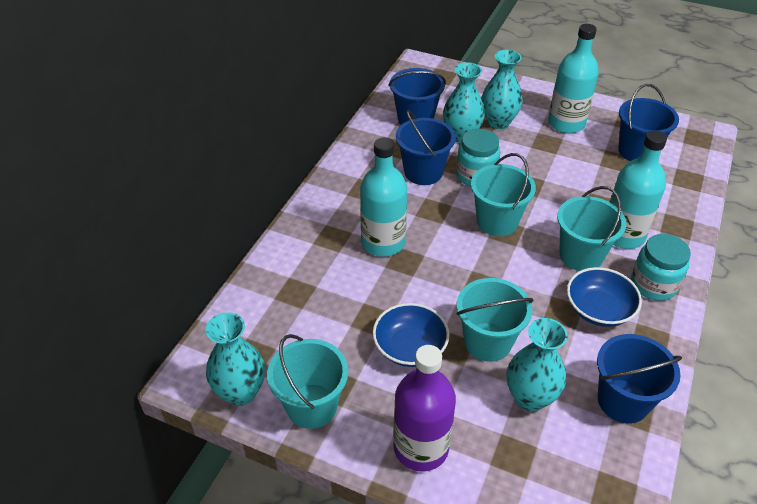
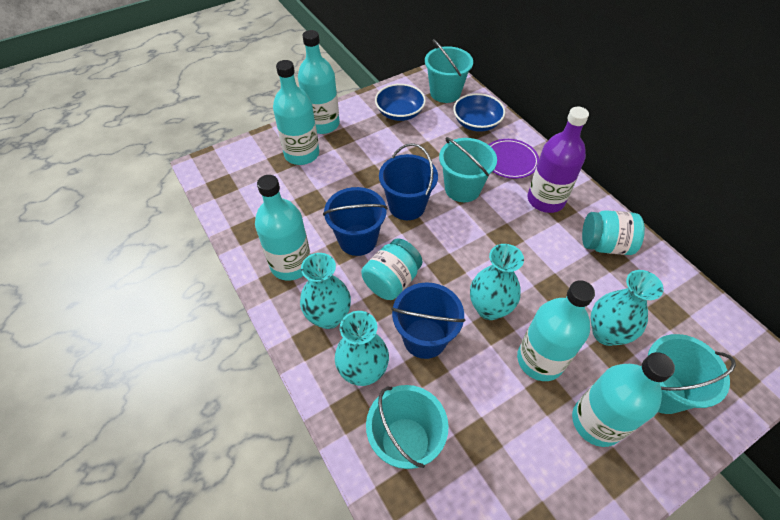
blue bucket: [389,68,446,125] [396,110,456,185] [597,334,682,423] [618,84,679,161] = 4 -> [323,187,388,256] [379,143,438,220] [391,282,466,359] = 3
purple plate: none = 0 -> [489,139,539,179] = 1
turquoise bottle: [360,138,407,256] [548,24,599,133] [610,130,667,249] = 3 -> [255,175,310,281] [273,60,319,165] [298,30,340,134] [517,280,595,381] [572,352,675,447] = 5

